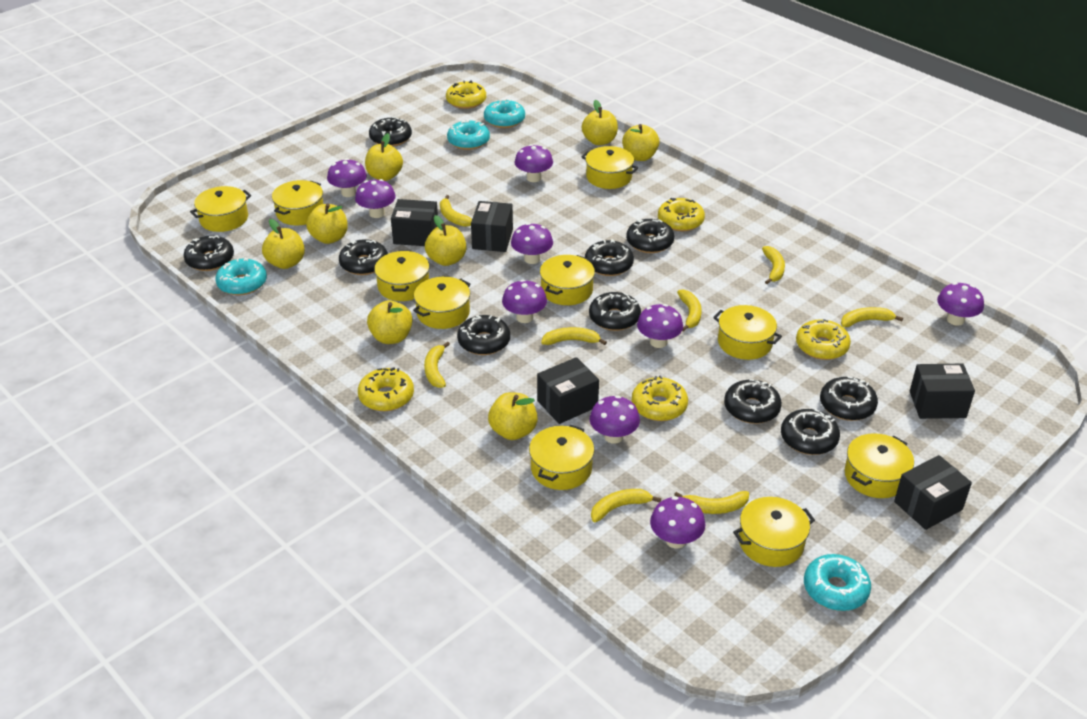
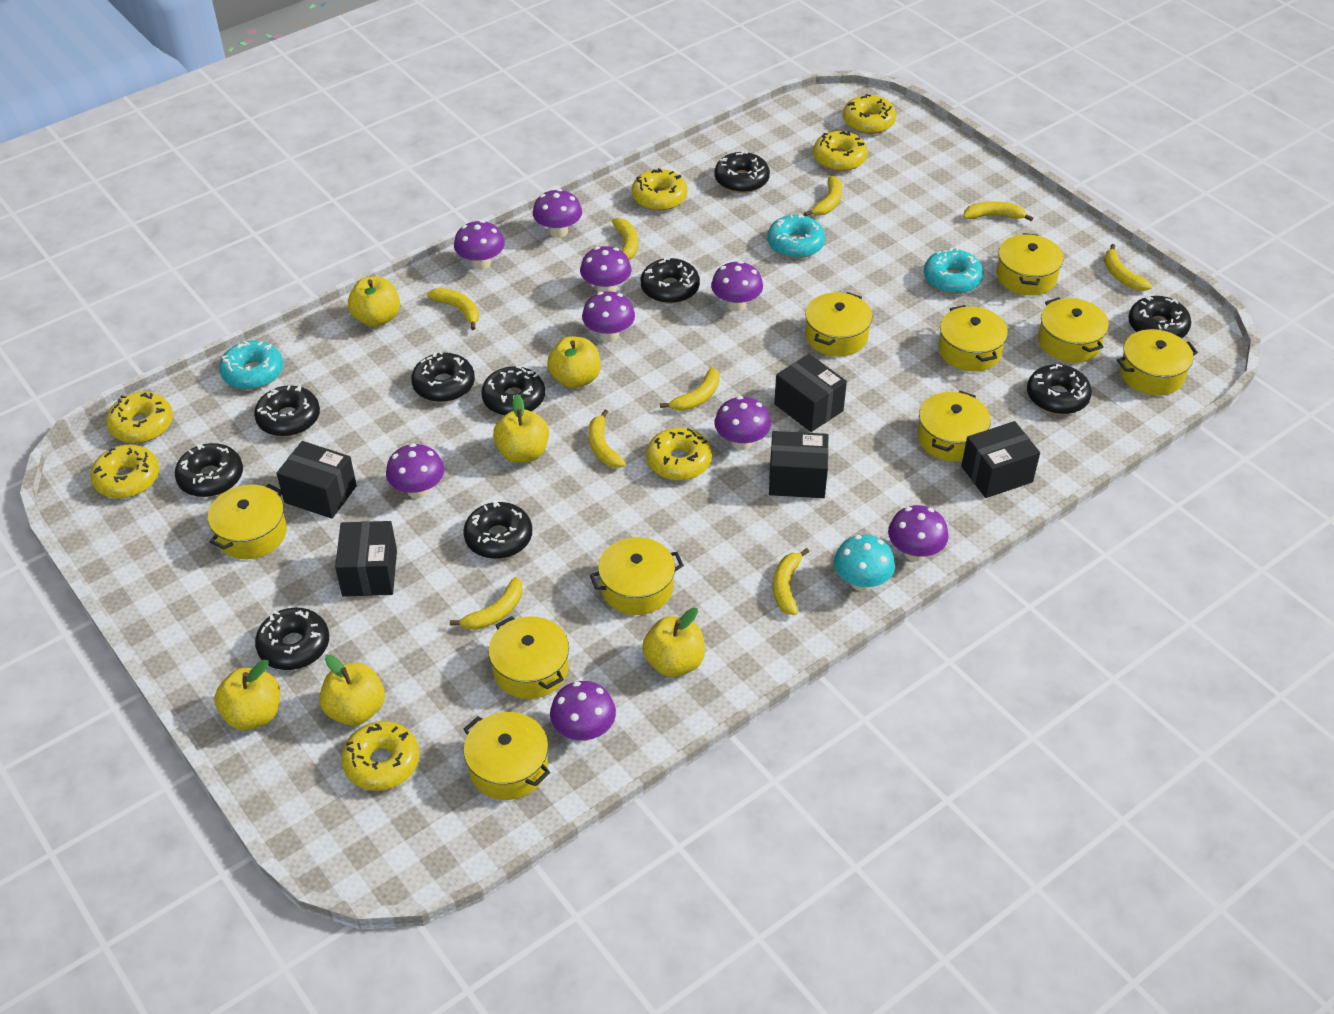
turquoise donut: [215,257,267,295] [447,120,490,150] [484,99,525,128] [804,554,871,611] = 4 -> [219,340,283,390] [767,213,825,259] [924,247,984,294] = 3
turquoise mushroom: none = 0 -> [834,535,895,591] = 1
yellow apple: [262,219,305,269] [306,203,348,244] [365,133,403,181] [367,300,413,344] [425,215,466,266] [488,392,538,440] [582,100,618,145] [622,124,660,161] = 8 -> [214,660,280,730] [320,655,385,726] [348,276,400,327] [493,394,549,463] [547,336,601,388] [642,608,705,677] = 6
yellow banana: [424,342,450,388] [440,195,472,227] [541,327,607,345] [591,489,661,522] [674,491,749,514] [677,289,702,332] [762,246,785,284] [841,307,903,327] = 8 -> [427,288,479,330] [450,577,523,630] [589,410,626,468] [612,218,638,260] [660,367,720,411] [773,548,809,615] [804,176,842,216] [963,201,1033,221] [1104,244,1152,291] = 9
yellow donut: [358,367,414,411] [446,80,486,109] [632,375,688,421] [658,198,705,231] [796,319,851,360] = 5 -> [90,445,160,498] [106,392,173,443] [341,721,420,791] [632,168,688,211] [646,428,712,481] [813,131,868,171] [843,94,896,134] = 7

